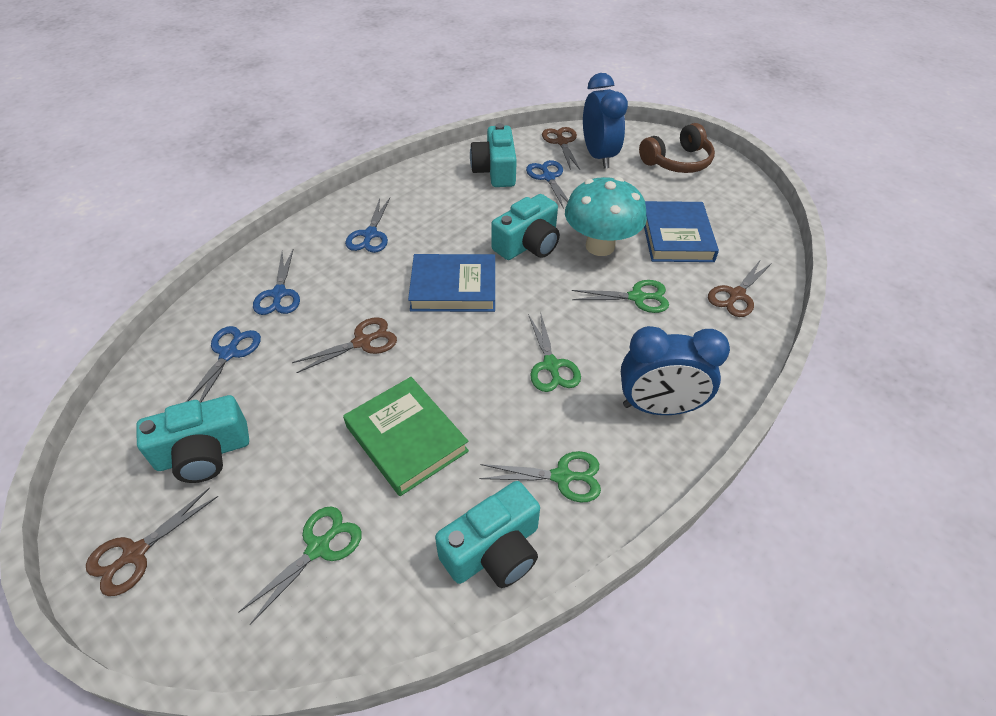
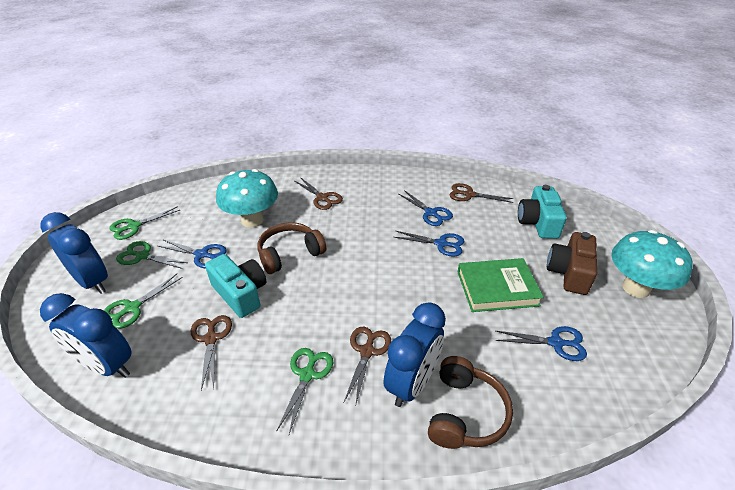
blue book: [408,254,495,312] [644,201,719,262] = 2 -> none = 0
blue clock: [583,73,628,169] [621,326,730,415] = 2 -> [40,212,108,294] [40,293,132,378] [383,302,446,407] = 3
brown camera: none = 0 -> [547,232,597,295] = 1
brown headphones: [639,123,715,173] = 1 -> [258,222,326,274] [428,356,513,449] = 2
turquoise camera: [136,395,249,483] [435,481,540,588] [470,123,517,187] [491,194,560,260] = 4 -> [205,254,267,318] [518,185,567,239] = 2
turquoise mushroom: [565,177,647,256] = 1 -> [216,169,278,227] [611,230,693,298] = 2

